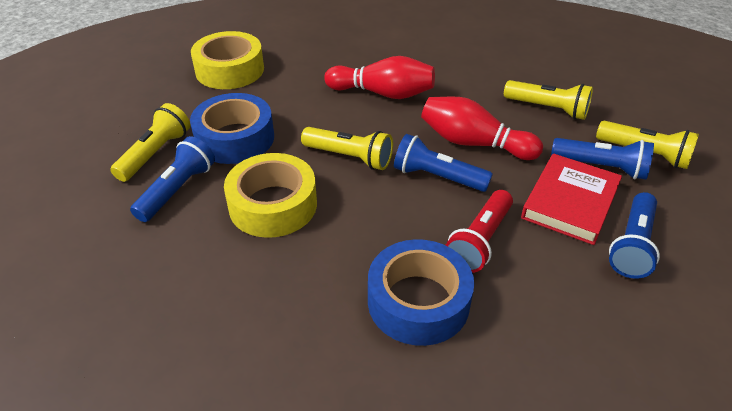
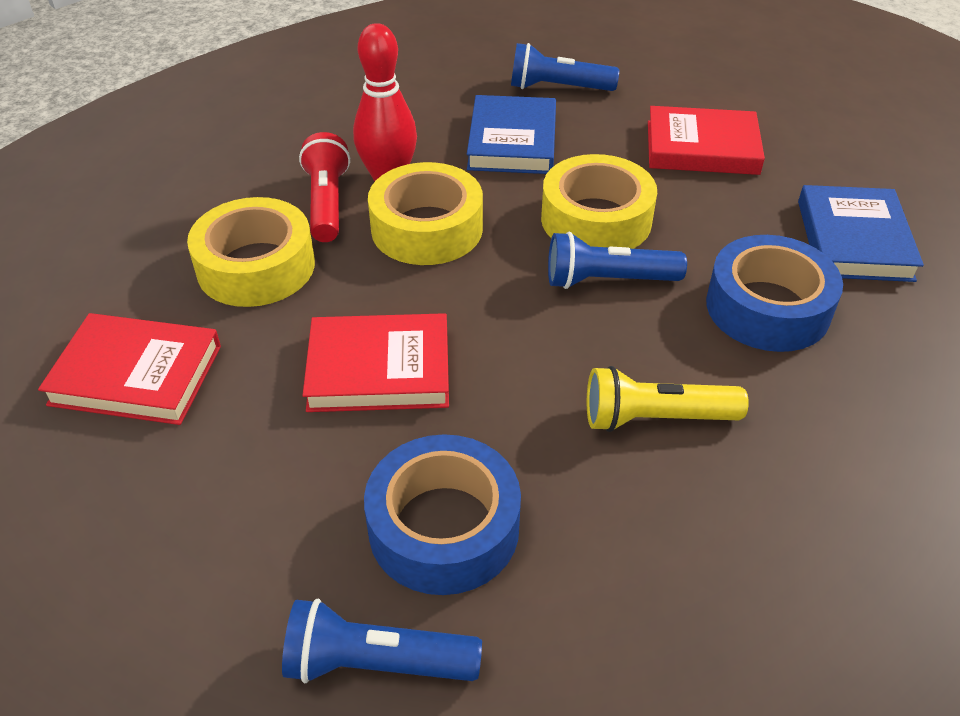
blue book: none = 0 -> [467,95,556,174] [798,185,924,282] = 2
blue flashlight: [130,136,215,222] [394,134,493,192] [551,138,654,180] [609,192,660,279] = 4 -> [282,599,482,683] [511,43,619,91] [548,232,687,289] = 3
red book: [521,153,622,245] = 1 -> [38,313,221,425] [303,313,449,412] [648,106,765,175] = 3
red bowling pin: [324,56,435,99] [421,97,543,160] = 2 -> [353,23,417,181] = 1
yellow flashlight: [110,103,190,182] [301,127,393,170] [504,80,593,120] [596,121,699,169] = 4 -> [587,366,749,432] = 1
yellow tape: [191,31,264,89] [224,153,317,238] = 2 -> [187,197,315,307] [368,162,483,265] [541,154,657,249] = 3

